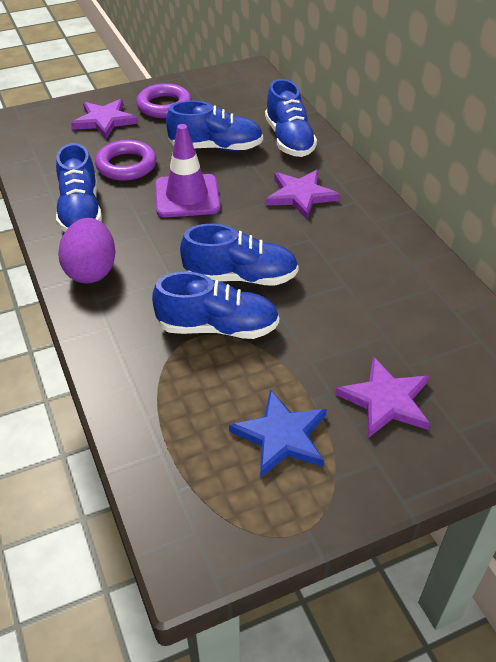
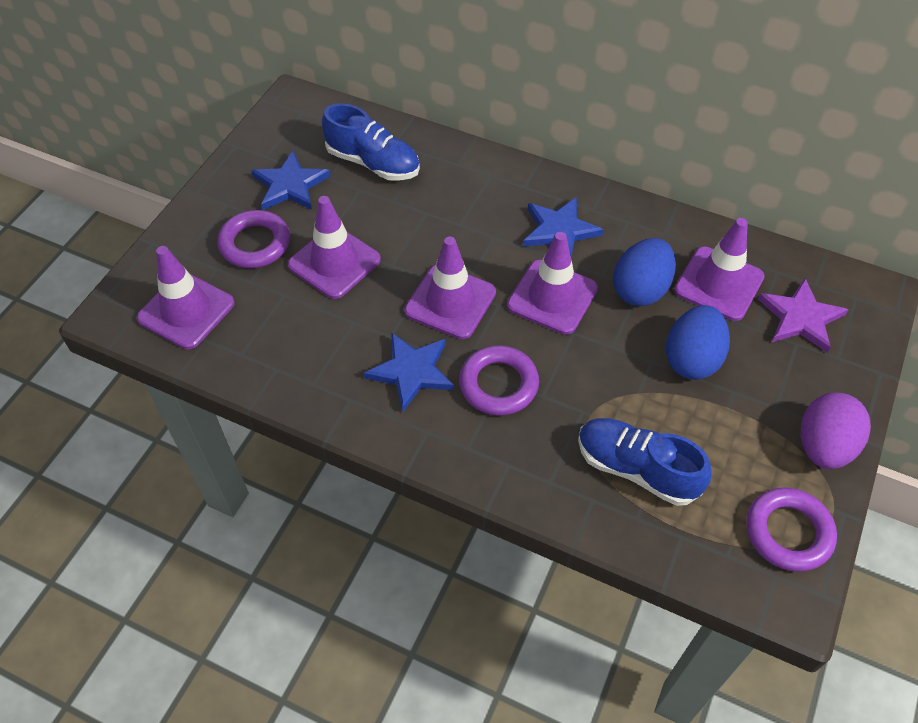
blue egg: none = 0 -> [613,238,676,306] [666,305,730,380] = 2
blue shoe: [56,143,102,232] [152,272,279,339] [166,101,263,151] [180,224,299,286] [265,79,317,157] = 5 -> [322,103,420,181] [578,418,712,506] = 2
blue star: [229,389,327,478] = 1 -> [251,151,330,210] [364,332,454,412] [523,197,603,256] = 3
purple ring: [95,140,157,181] [136,83,192,118] = 2 -> [217,210,290,268] [459,345,539,416] [746,487,837,572] = 3
purple star: [71,99,138,139] [266,170,340,219] [335,356,430,438] = 3 -> [758,278,849,353] = 1
purple traffic cone: [155,124,220,217] = 1 -> [137,246,234,349] [288,196,381,299] [405,236,496,339] [507,232,598,335] [674,218,765,321] = 5

